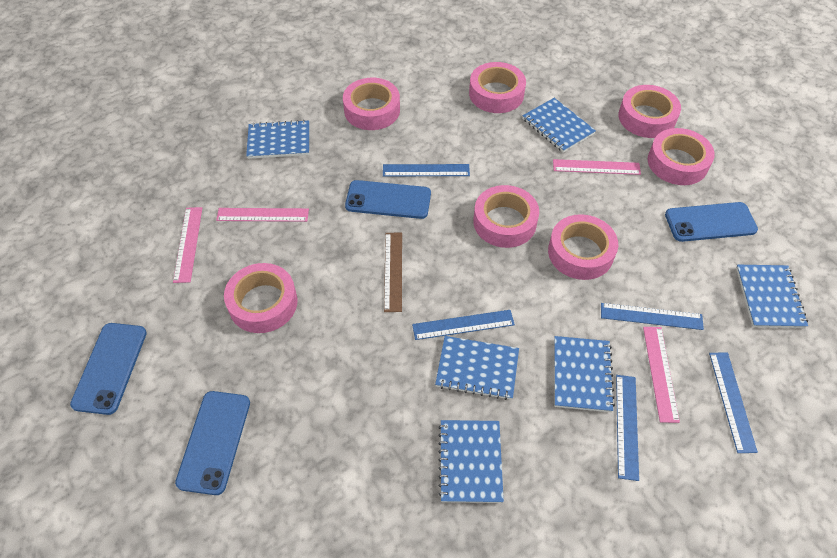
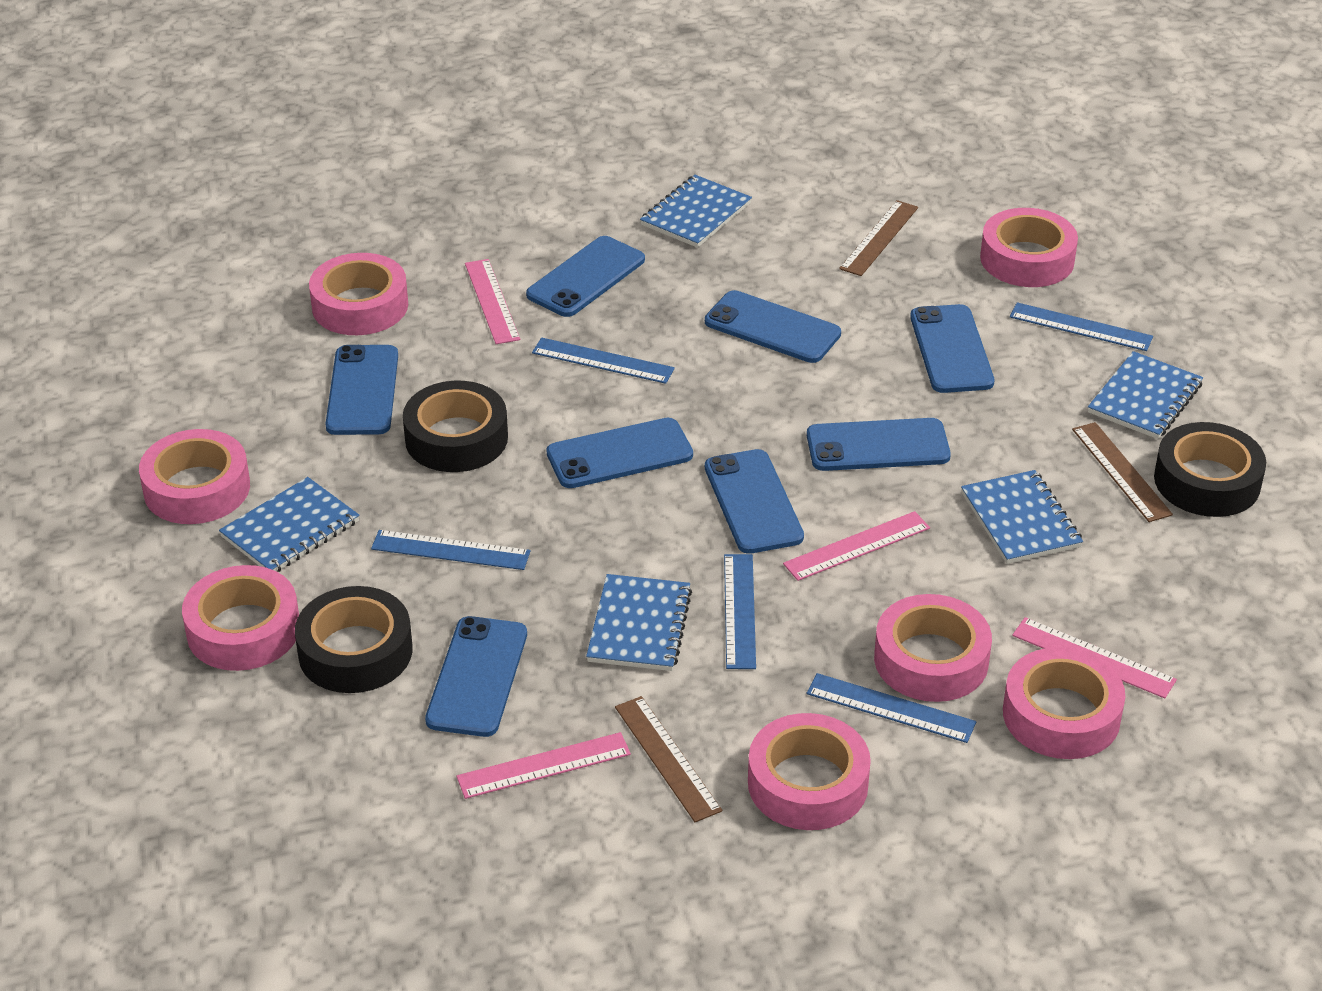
black tape: none = 0 -> [295,586,412,693] [403,381,508,472] [1154,422,1266,517] = 3
blue notebook: [246,120,309,159] [435,336,519,400] [438,420,504,503] [523,98,596,153] [554,336,615,412] [736,265,808,328] = 6 -> [219,477,360,572] [586,574,692,671] [640,175,752,248] [961,470,1083,564] [1088,351,1203,439] = 5
blue phone: [70,323,147,415] [175,391,250,495] [345,180,431,219] [665,202,758,242] = 4 -> [325,345,398,435] [425,616,527,737] [526,236,645,317] [546,418,693,488] [705,290,841,363] [705,449,804,554] [807,418,951,471] [910,304,994,393] = 8
brown ruler: [384,233,402,312] = 1 -> [615,696,722,822] [839,200,918,276] [1072,422,1173,522] = 3

